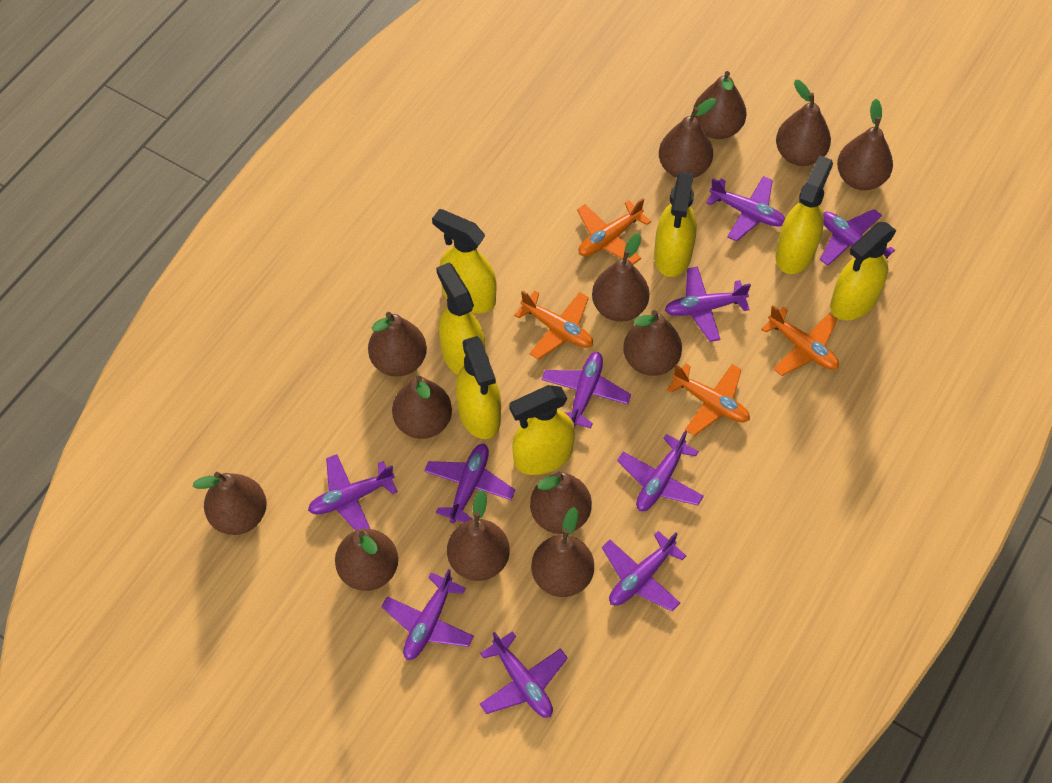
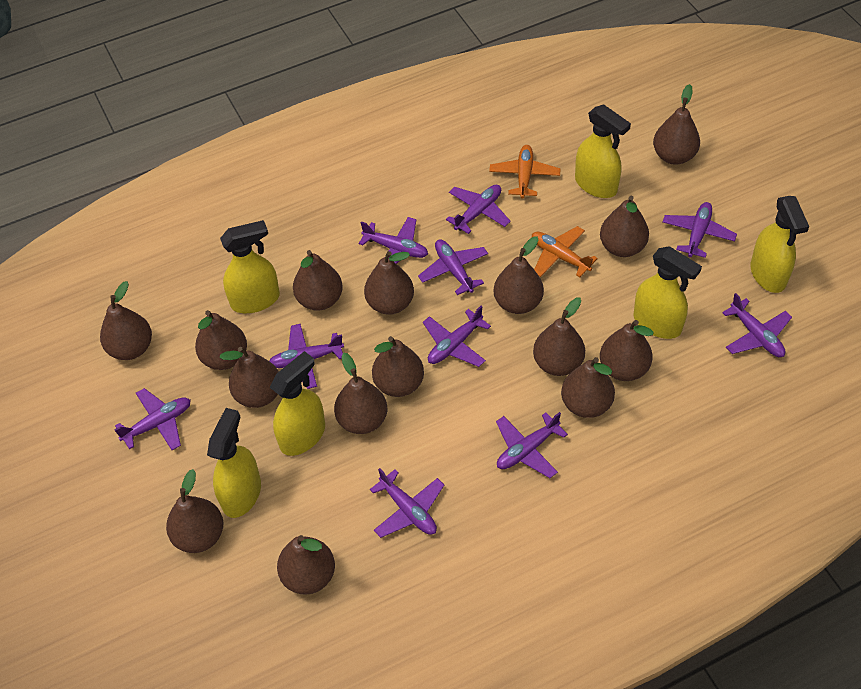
brown pear: [193,472,267,535] [335,529,398,591] [368,312,427,377] [392,376,452,439] [447,490,510,581] [530,471,592,534] [531,507,594,597] [592,233,649,322] [623,310,682,376] [659,98,716,178] [693,71,747,139] [776,80,831,166] [837,99,893,190] = 13 -> [100,281,152,360] [166,469,223,553] [195,310,247,370] [219,347,279,408] [277,535,335,595] [293,250,343,311] [334,353,387,434] [364,251,414,315] [372,336,424,397] [494,236,544,314] [533,298,585,376] [561,357,615,418] [600,196,649,257] [600,320,654,381] [653,84,700,165] = 15
orange plane: [514,291,593,360] [577,198,651,265] [667,364,750,436] [761,305,839,376] = 4 -> [489,145,561,199] [532,226,598,277] = 2
yellow spray bottle: [432,209,497,313] [436,263,485,375] [456,336,501,439] [509,385,575,475] [654,172,697,277] [776,155,833,274] [830,222,897,320] = 7 -> [207,408,261,518] [220,220,280,313] [270,351,325,456] [575,104,631,198] [634,246,702,339] [751,196,809,293] = 6

